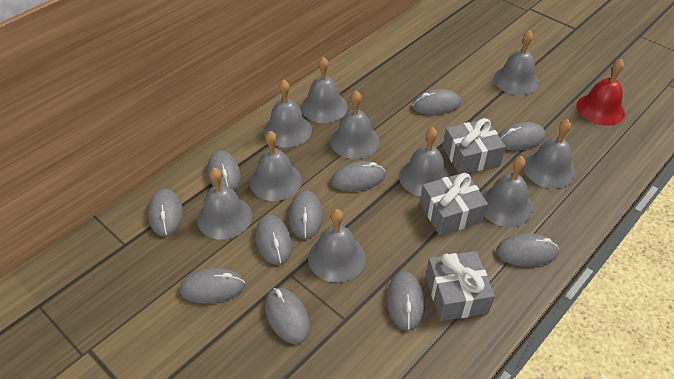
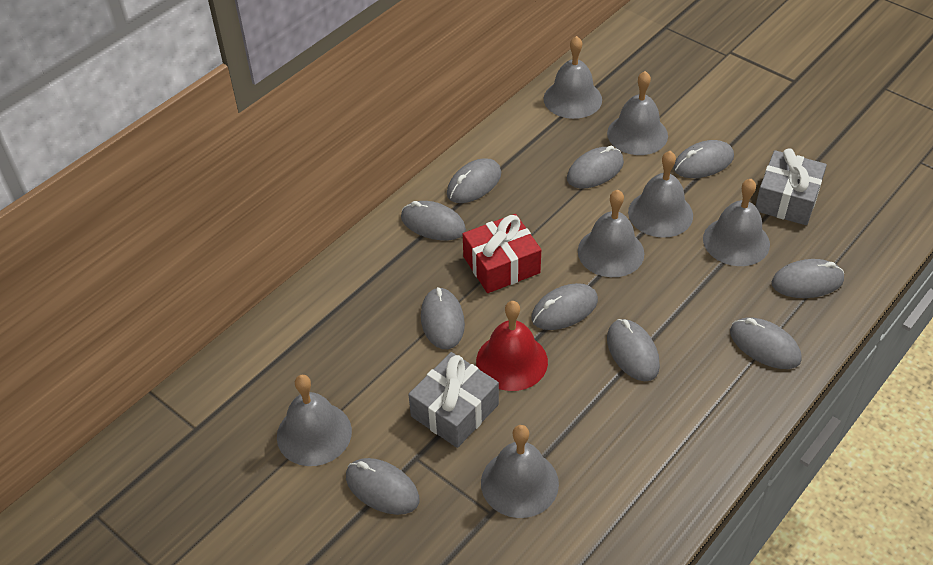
grey bell: [197,168,252,239] [250,131,302,201] [264,80,312,147] [301,57,348,123] [308,209,366,282] [330,91,379,159] [399,127,450,196] [482,156,533,227] [494,30,539,95] [523,119,576,189] = 10 -> [277,375,352,466] [481,425,559,518] [544,36,602,119] [578,190,644,277] [607,71,668,155] [628,151,693,238] [703,179,770,266] = 7
grey gift: [420,172,488,236] [426,251,495,321] [443,118,506,174] = 3 -> [408,352,499,448] [755,148,827,225] = 2
grey mouse: [148,189,183,237] [180,268,245,304] [207,151,241,191] [255,215,292,265] [265,288,310,344] [289,190,323,239] [331,161,385,192] [387,272,425,331] [412,89,461,115] [496,233,559,267] [498,122,545,151] = 11 -> [346,458,419,515] [401,201,466,241] [421,287,465,349] [447,158,501,203] [531,283,598,330] [567,146,624,188] [607,319,660,381] [673,140,734,178] [730,317,802,369] [772,259,844,298] = 10
red gift: none = 0 -> [463,214,541,293] = 1

